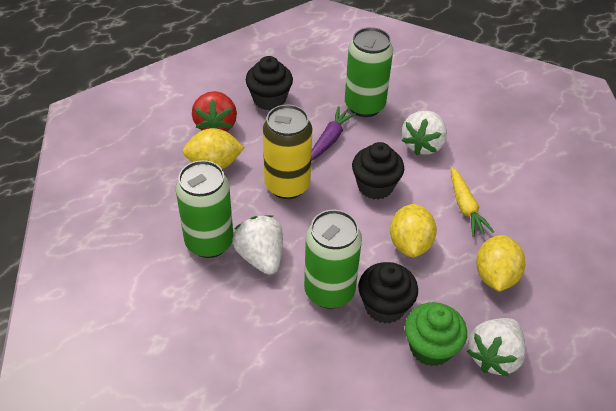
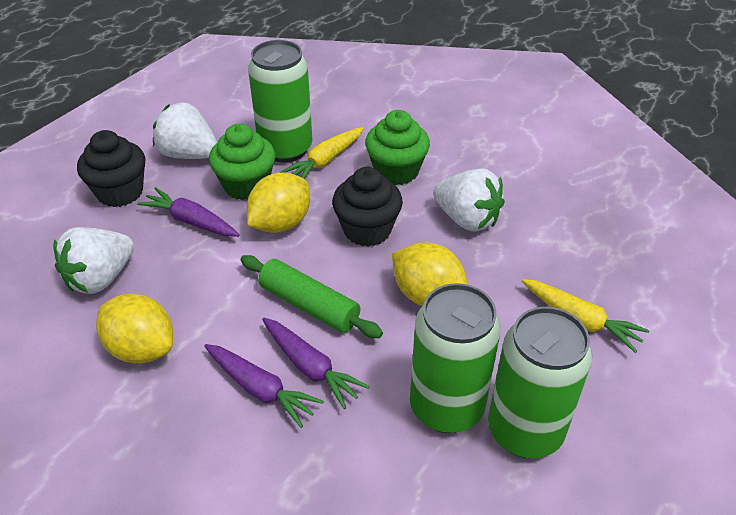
black cupcake: [246,56,293,110] [352,142,404,200] [358,262,418,323] = 3 -> [77,130,146,207] [332,167,403,246] = 2
green cupcake: [405,302,467,367] = 1 -> [209,124,275,200] [365,110,430,185] = 2
green rolling pin: none = 0 -> [241,255,383,338] = 1
purple carrot: [311,106,356,161] = 1 -> [137,187,239,237] [204,344,324,428] [262,318,370,409] = 3
red strawberry: [192,91,237,132] = 1 -> none = 0
yellow can: [263,104,312,199] = 1 -> none = 0
yellow carrot: [451,167,494,237] = 1 -> [281,127,364,179] [522,279,649,353] = 2

